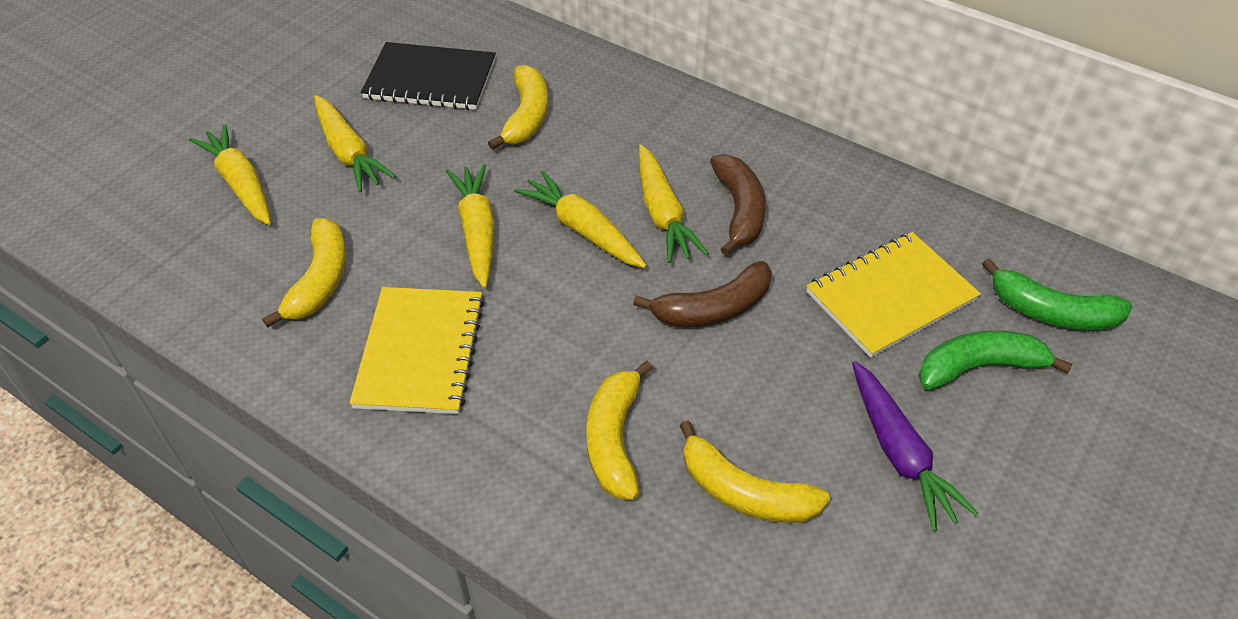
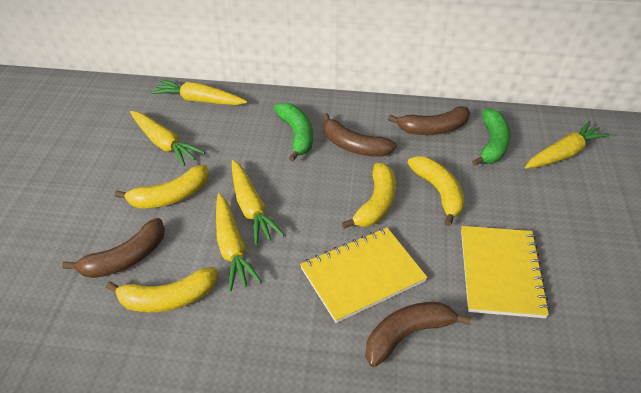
black notebook: [361,42,496,110] = 1 -> none = 0
brown banana: [633,261,772,327] [710,154,766,256] = 2 -> [62,218,165,278] [323,113,397,157] [365,302,471,367] [388,106,470,135] = 4
purple carrot: [852,361,979,531] = 1 -> none = 0

